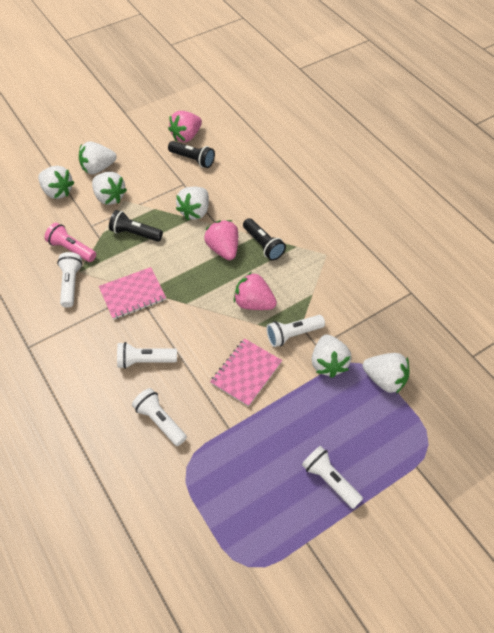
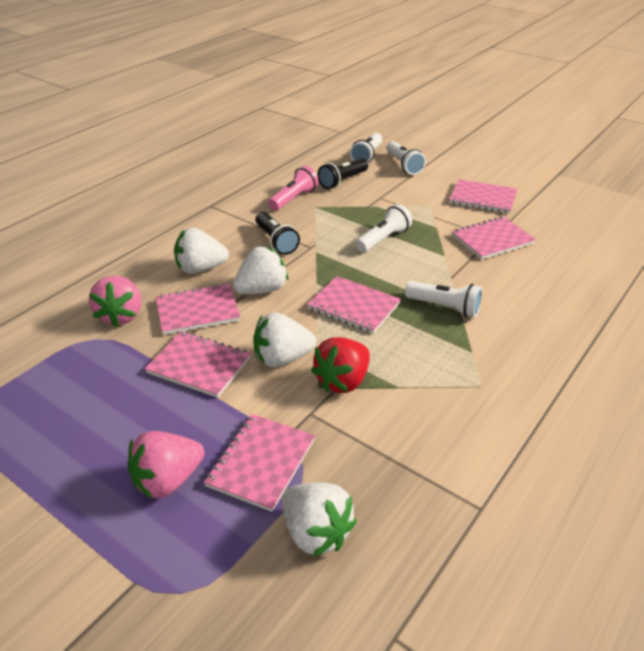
black flashlight: [109,210,163,242] [168,141,215,168] [243,218,286,261] = 3 -> [255,212,300,255] [318,158,368,189] = 2
pink notebook: [99,267,166,320] [210,339,282,407] = 2 -> [145,331,251,398] [155,283,240,335] [204,414,315,512] [307,276,401,333] [449,179,517,213] [452,216,536,260] = 6
pink strawberry: [168,111,202,142] [204,220,238,260] [234,272,277,310] = 3 -> [89,276,142,327] [128,431,205,499] = 2
red strawberry: none = 0 -> [311,337,370,393] = 1
white flashlight: [57,252,83,308] [117,342,177,369] [132,388,187,446] [266,315,325,347] [302,446,363,509] = 5 -> [350,133,382,163] [356,204,412,252] [387,141,426,175] [405,281,483,318] = 4
white strawberry: [38,166,75,199] [79,141,117,174] [92,172,127,205] [176,187,209,220] [312,334,351,378] [363,353,410,394] = 6 -> [174,228,229,274] [233,246,288,294] [253,312,316,367] [282,482,357,557] = 4

